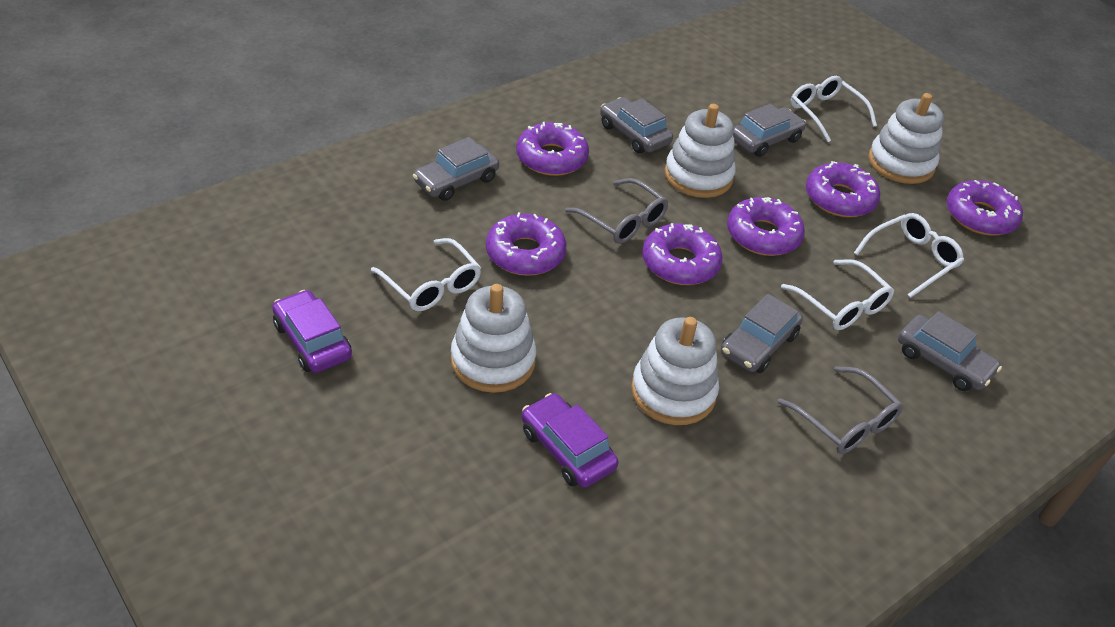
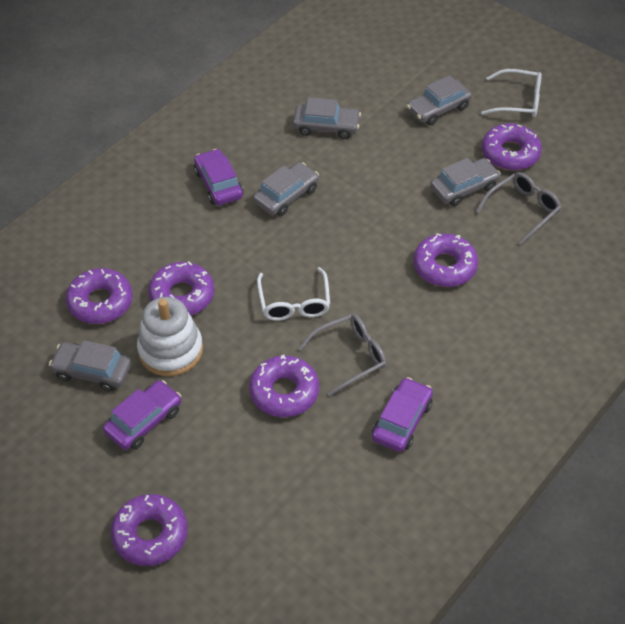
purple car: [272,290,352,373] [521,393,619,488] = 2 -> [103,380,181,450] [194,149,243,205] [372,377,433,452] = 3
white glasses: [371,238,481,311] [781,259,894,330] [790,76,877,142] [854,213,964,298] = 4 -> [257,267,330,321] [481,69,542,117] = 2
white stacking toy: [451,284,536,393] [631,317,719,425] [665,104,736,198] [868,93,944,184] = 4 -> [137,297,203,376] = 1

